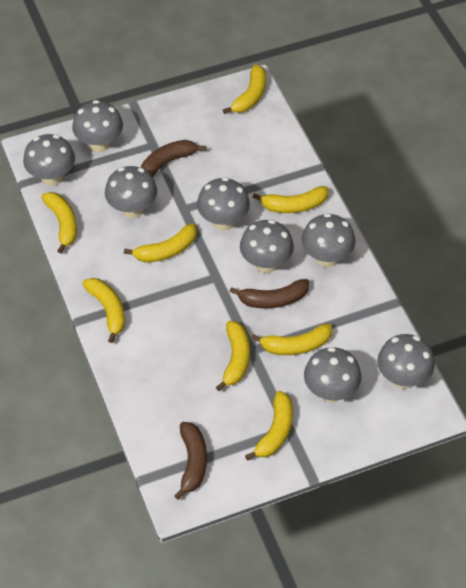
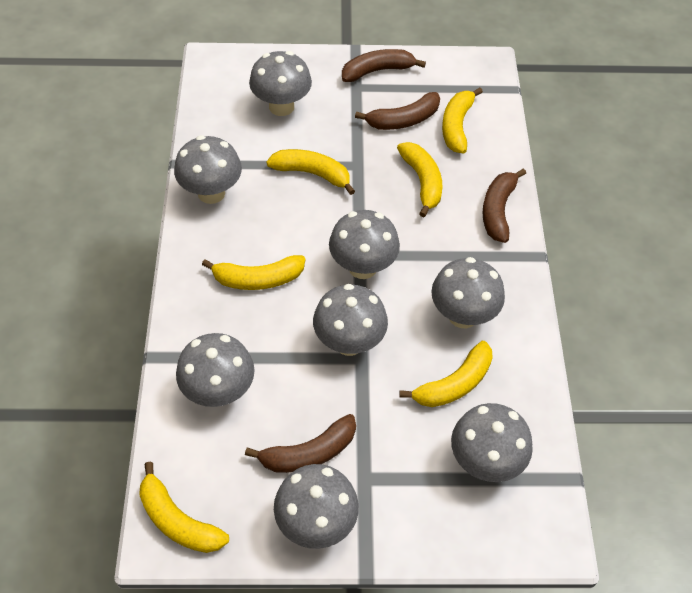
brown banana: [141,140,206,177] [174,422,207,500] [229,279,309,308] = 3 -> [245,414,356,473] [342,49,426,82] [355,92,440,130] [482,168,526,243] = 4
yellow banana: [41,192,77,254] [82,278,125,343] [124,223,197,262] [216,321,250,391] [223,64,266,114] [245,391,293,461] [251,324,332,355] [253,186,328,213] = 8 -> [139,462,229,553] [202,255,305,290] [266,149,355,195] [397,142,442,217] [399,341,493,407] [442,87,483,153] = 6

